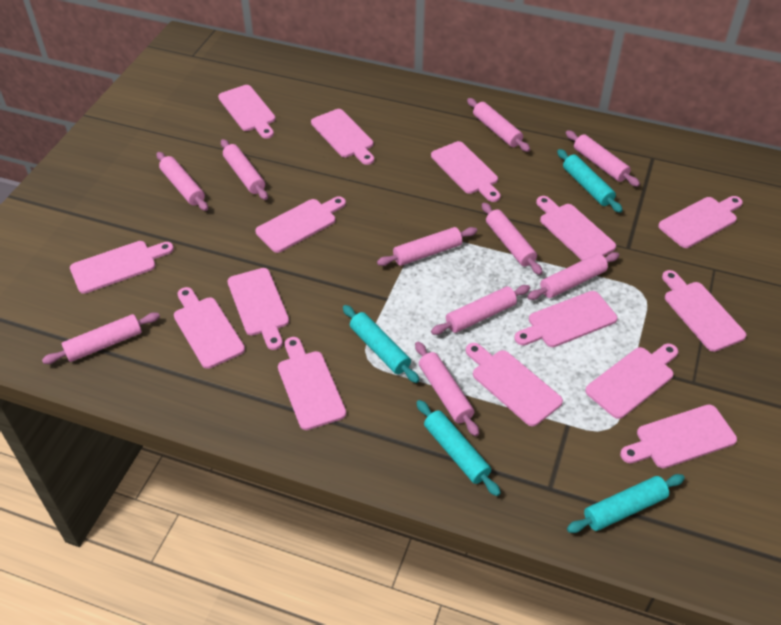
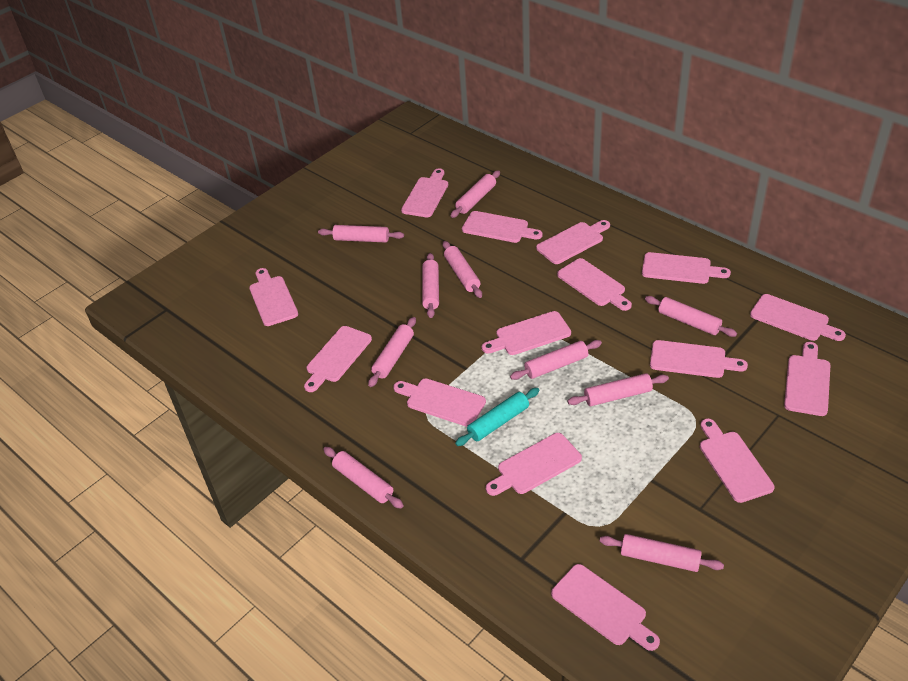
turquoise rolling pin: [343,305,420,383] [416,400,501,496] [557,149,623,213] [567,474,685,533] = 4 -> [455,388,540,446] = 1

